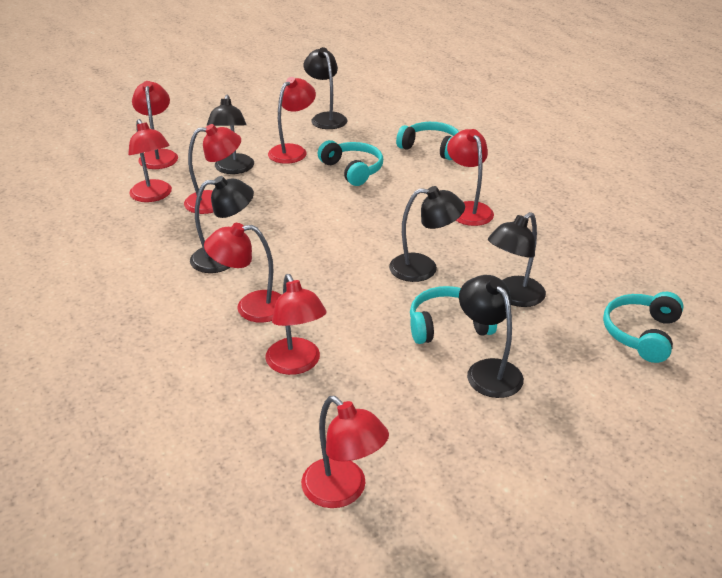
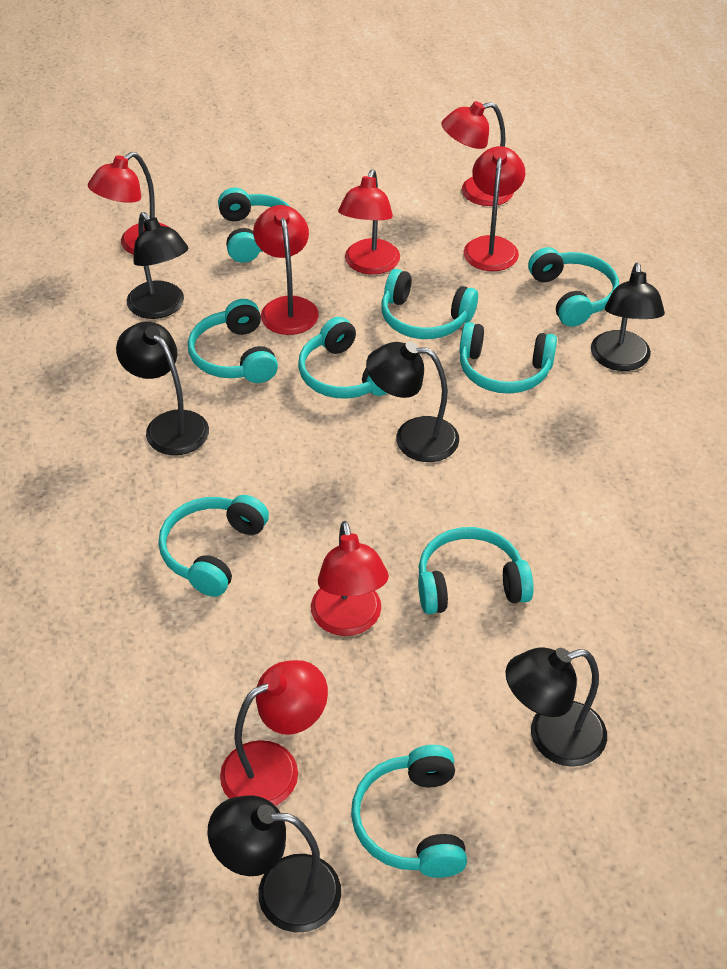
red lamp: [128,119,172,202] [132,81,178,169] [184,124,241,214] [204,223,281,323] [265,274,327,375] [268,77,316,164] [301,396,389,508] [447,129,494,226] = 8 -> [88,152,168,255] [220,660,328,806] [253,205,319,335] [311,521,389,636] [338,169,400,275] [441,101,514,206] [464,146,525,271] = 7
turquoise headphones: [318,140,383,186] [396,122,459,160] [410,286,497,344] [603,292,683,363] = 4 -> [158,495,269,597] [188,299,278,383] [218,188,290,263] [298,317,387,399] [351,745,467,878] [381,269,478,339] [418,527,534,614] [459,322,557,394] [528,247,619,327] = 9

